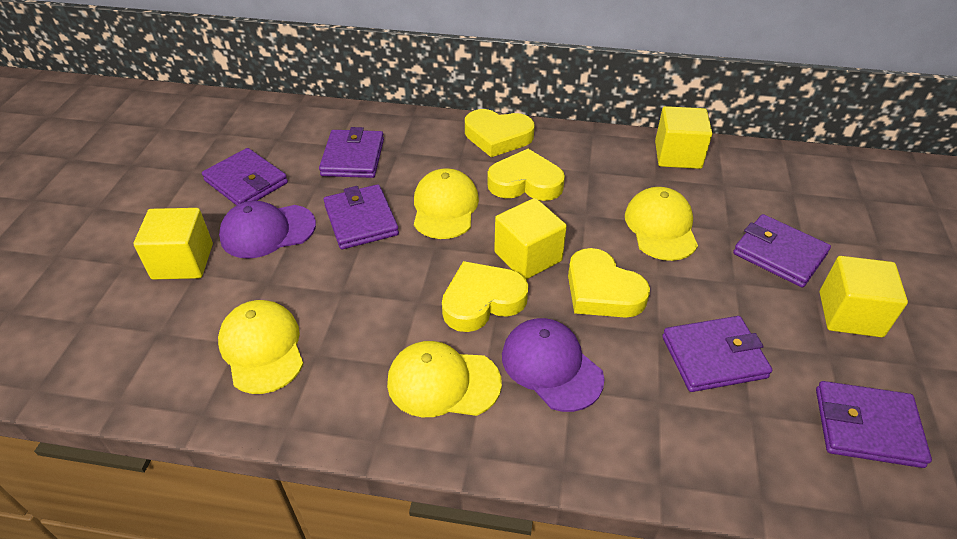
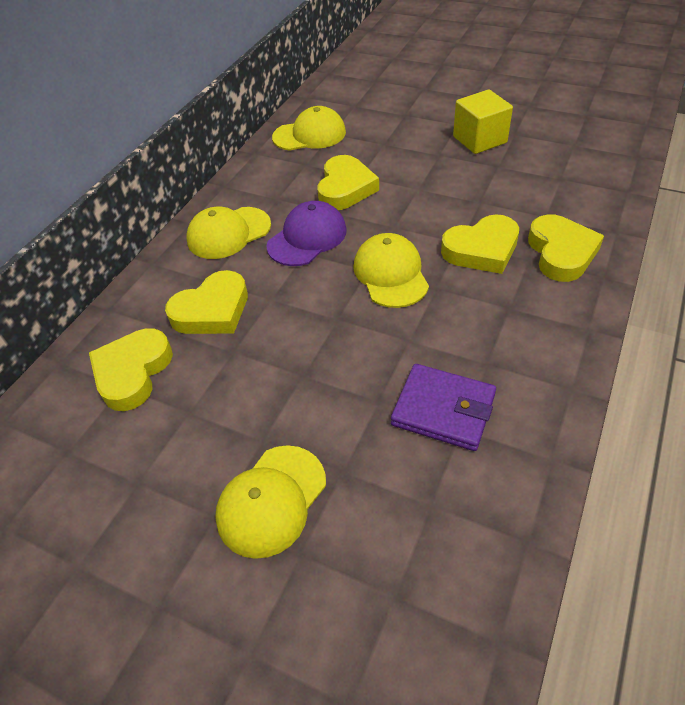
purple cap: [219,201,316,259] [502,318,604,412] = 2 -> [266,201,347,266] = 1
purple wallet: [202,148,288,205] [319,127,384,178] [324,184,399,249] [662,316,772,392] [733,214,831,288] [816,381,932,468] = 6 -> [391,364,496,451] = 1
yellow cube: [134,208,213,280] [494,198,567,280] [655,106,712,169] [820,256,908,337] = 4 -> [453,89,513,154] = 1
yellow heart: [442,261,528,332] [465,109,534,157] [487,149,565,201] [568,248,650,318] = 4 -> [89,328,173,411] [165,270,248,334] [317,155,379,210] [441,214,519,274] [528,214,604,282] = 5

